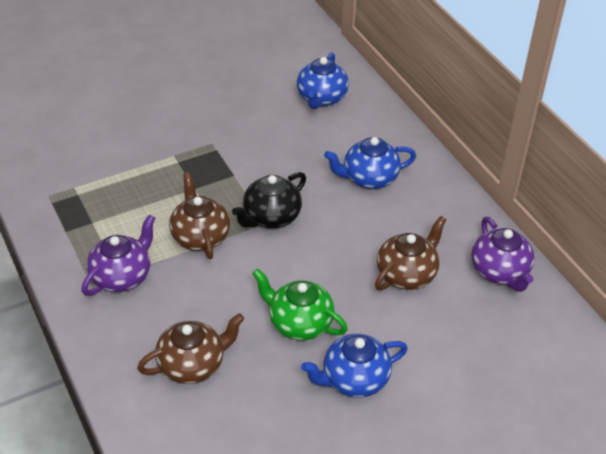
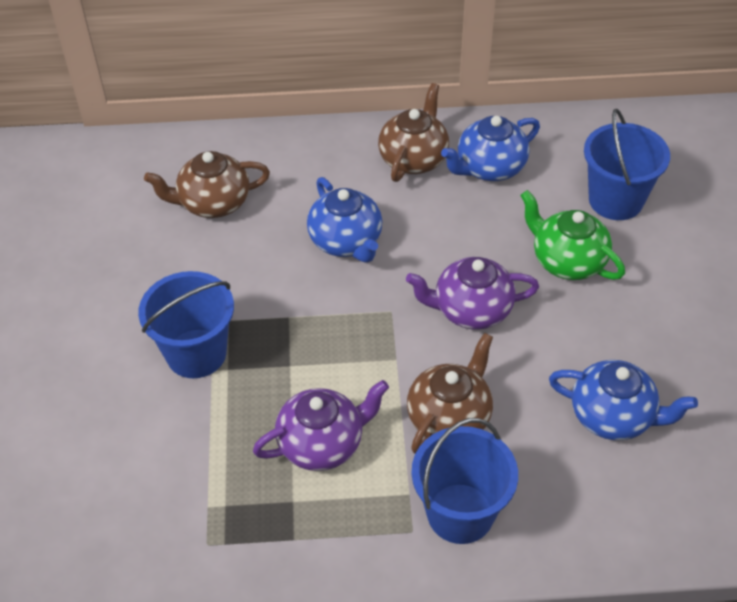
black teapot: [232,172,306,229] = 1 -> none = 0
blue bucket: none = 0 -> [138,271,234,378] [411,418,518,544] [584,109,670,220] = 3

